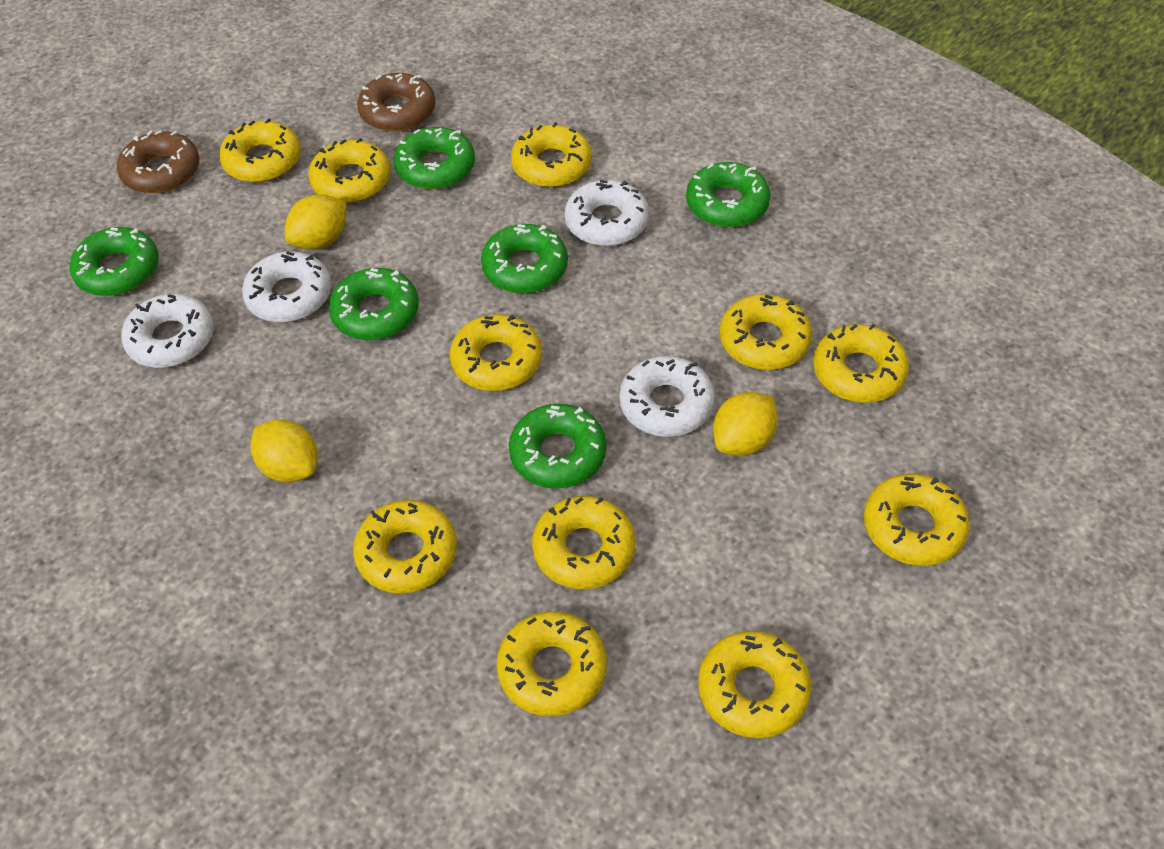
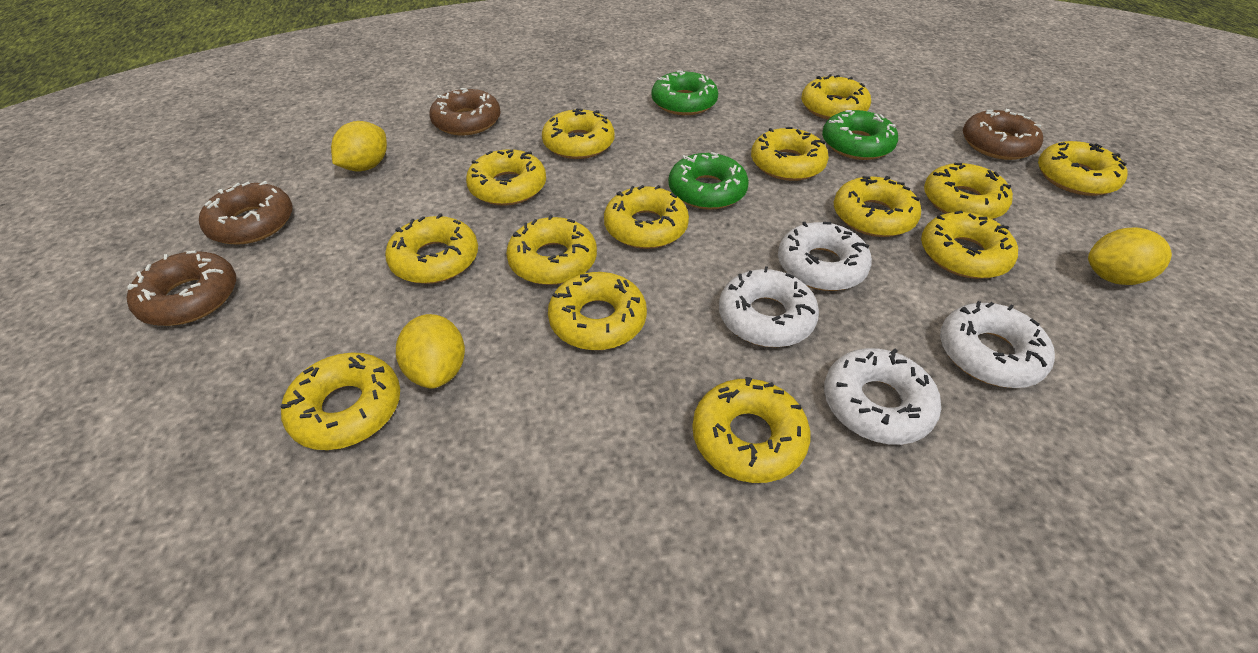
brown donut: [117,130,199,194] [357,73,435,132] = 2 -> [127,250,236,326] [199,181,293,245] [430,88,501,135] [963,109,1043,160] = 4
green donut: [69,227,159,296] [329,268,419,340] [394,127,475,189] [481,224,568,293] [509,404,607,489] [686,162,771,227] = 6 -> [652,70,718,115] [668,152,749,210] [822,110,898,160] = 3
yellow donut: [219,118,301,182] [309,138,391,203] [353,500,457,593] [450,314,542,391] [497,611,607,716] [511,122,592,187] [532,496,635,589] [698,631,811,738] [720,294,812,370] [813,324,909,403] [864,474,970,566] = 11 -> [280,353,400,450] [385,213,478,284] [466,149,546,206] [506,214,597,285] [542,108,615,159] [548,272,647,350] [604,185,689,249] [692,377,810,483] [751,127,829,181] [801,74,871,120] [834,176,921,237] [921,211,1018,279] [924,163,1013,219] [1038,141,1127,196] = 14

